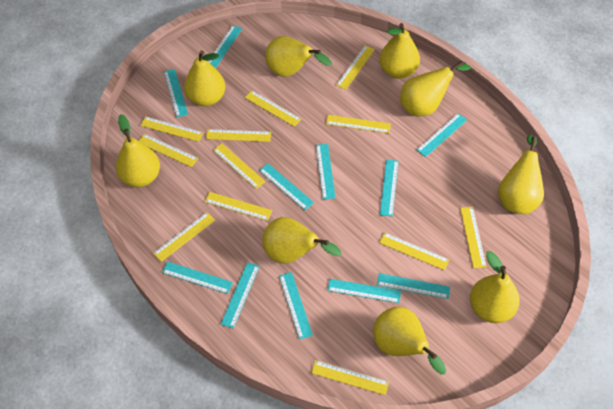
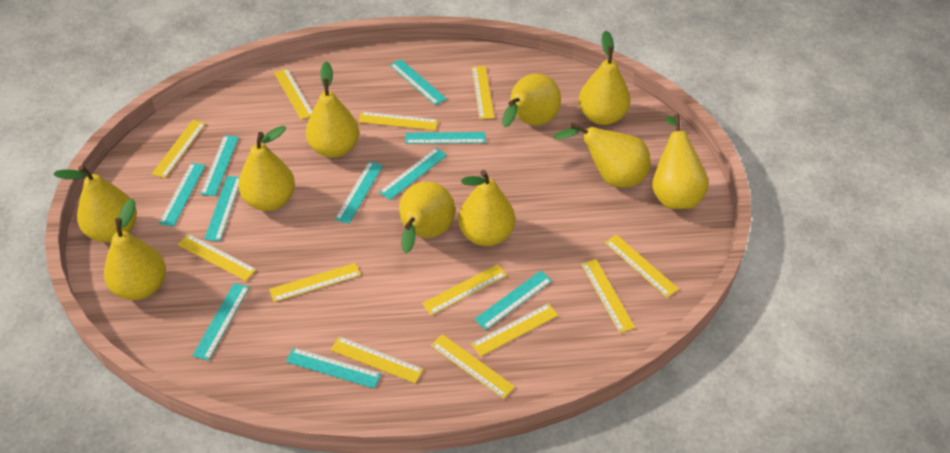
turquoise ruler: [162,262,233,294] [164,69,188,117] [208,25,242,69] [221,262,260,329] [259,163,314,210] [279,272,313,340] [316,144,336,199] [327,279,401,303] [377,273,450,299] [380,159,399,217] [417,113,467,157] = 11 -> [158,163,206,227] [192,283,250,361] [200,135,239,196] [204,176,240,241] [286,347,381,389] [334,161,383,224] [379,148,447,200] [390,59,447,105] [405,132,486,144] [474,271,552,330] = 10
yellow pear: [116,114,160,187] [184,50,226,106] [262,217,342,264] [265,36,332,77] [373,307,446,375] [380,23,420,79] [400,61,471,117] [470,251,520,323] [498,135,544,214] = 9 -> [53,165,137,242] [104,199,166,300] [238,126,295,211] [306,61,359,158] [399,181,455,253] [458,170,515,246] [502,74,561,127] [554,123,651,187] [579,31,630,125] [652,114,709,209] = 10

